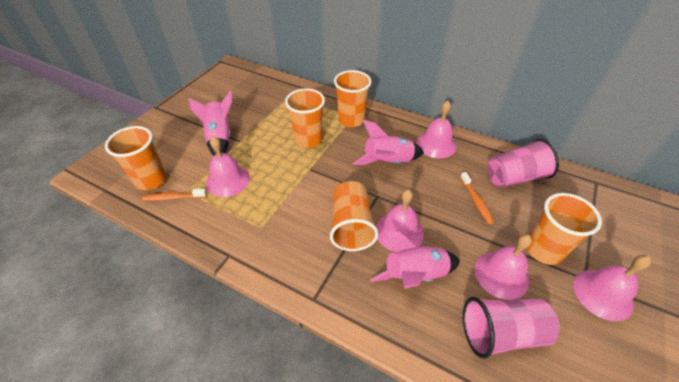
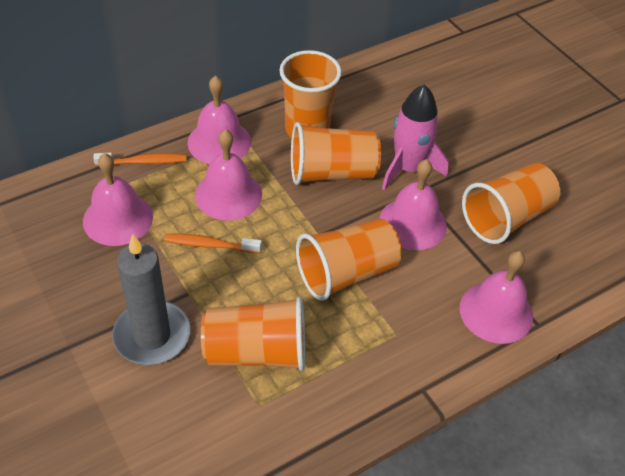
grey candle: none = 0 -> [112,234,190,365] = 1
pink cup: [463,297,560,359] [487,139,559,188] = 2 -> none = 0
pink rocket: [189,90,232,156] [353,120,424,165] [370,230,460,289] = 3 -> [382,84,449,190] = 1

